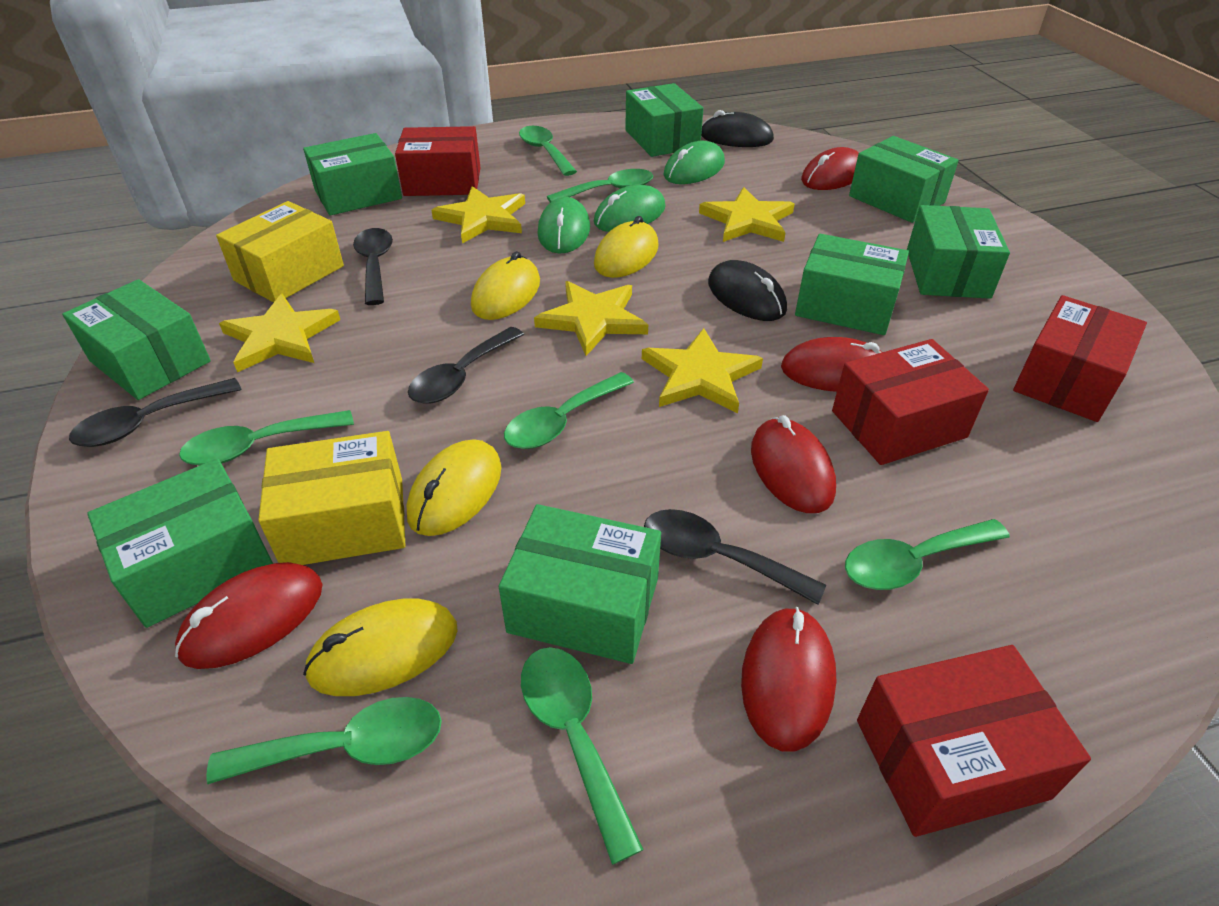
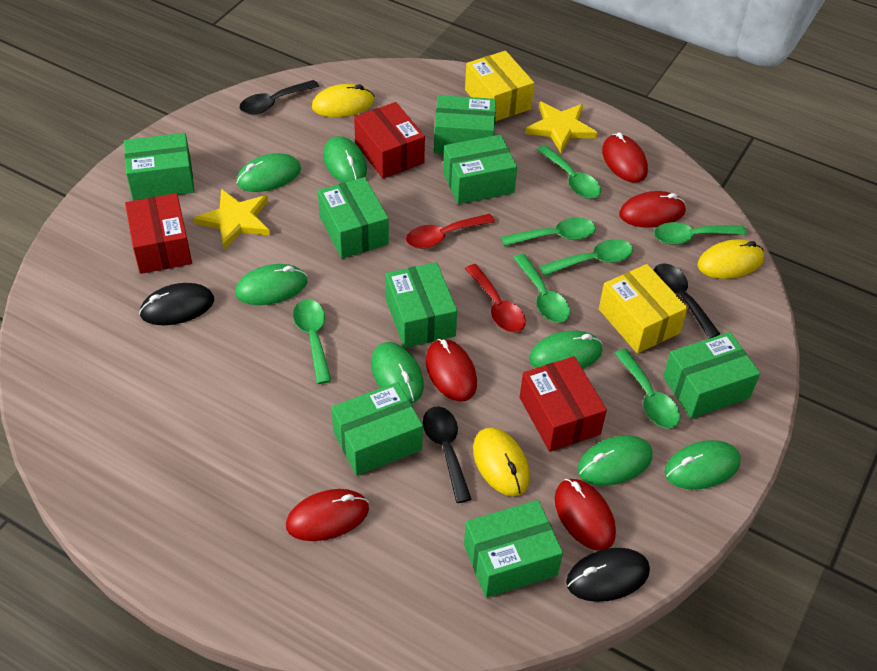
black spoon: [69,378,242,447] [353,228,393,305] [408,327,524,404] [644,509,826,605] = 4 -> [239,80,319,114] [423,407,472,503] [654,263,720,339] = 3
green mouse: [537,197,590,254] [594,185,666,232] [664,141,725,184] = 3 -> [235,264,307,305] [236,153,301,192] [323,136,367,183] [371,342,424,403] [529,331,603,369] [577,435,653,486] [664,440,741,490] = 7
red box: [395,126,480,196] [832,339,989,465] [857,645,1091,837] [1013,295,1147,422] = 4 -> [125,193,192,274] [354,102,425,179] [520,356,607,452] = 3
red spoon: none = 0 -> [406,214,495,249] [465,264,526,332] = 2
yellow mouse: [303,598,458,696] [407,439,501,536] [471,251,540,320] [594,216,659,278] = 4 -> [312,84,375,117] [473,428,530,496] [697,239,764,279] = 3
yellow star: [219,294,340,372] [432,186,525,244] [534,281,648,356] [642,328,763,413] [699,187,795,242] = 5 -> [193,189,270,249] [525,102,598,153] = 2

